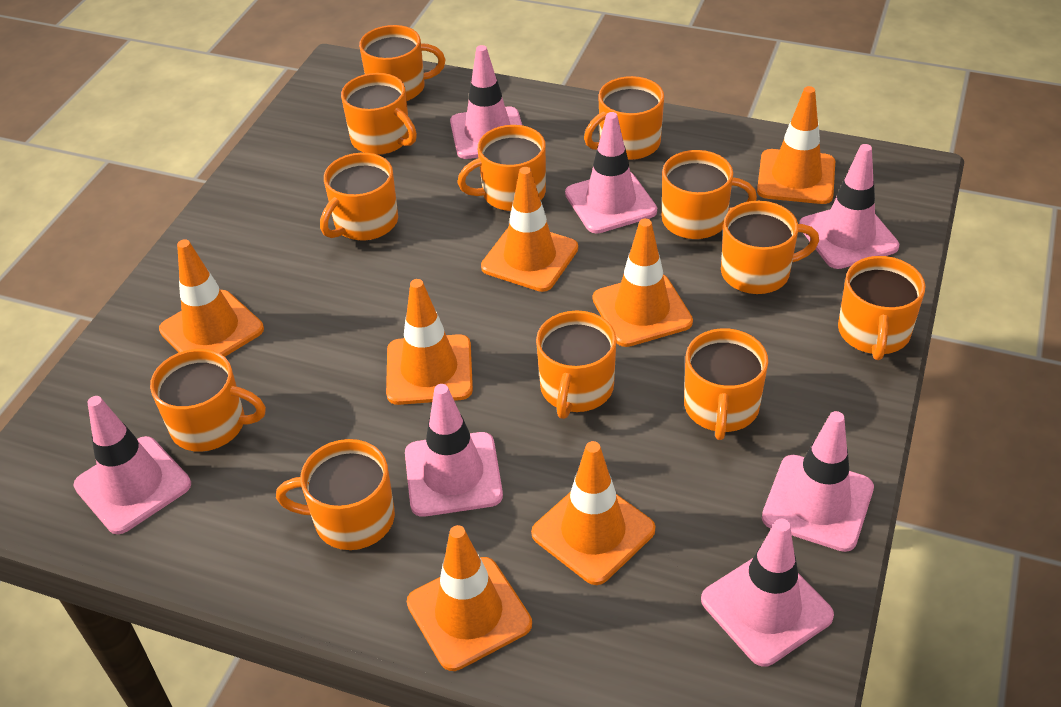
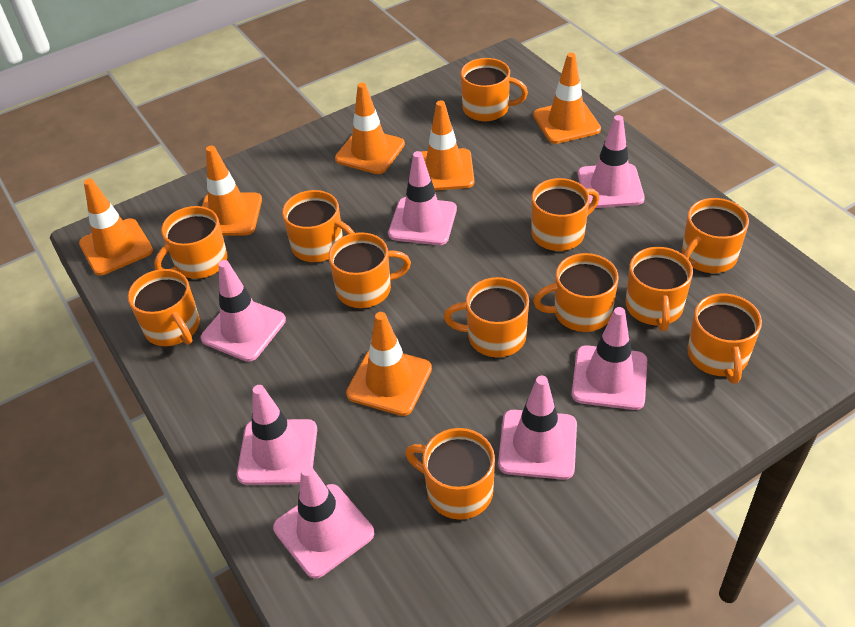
orange traffic cone: [159,239,264,357] [386,279,473,405] [407,525,532,671] [481,167,578,292] [531,441,655,585] [593,219,693,347] [757,86,835,204] = 7 -> [79,179,153,275] [202,146,262,236] [335,83,405,174] [346,312,432,416] [421,101,474,191] [533,52,601,144] = 6

